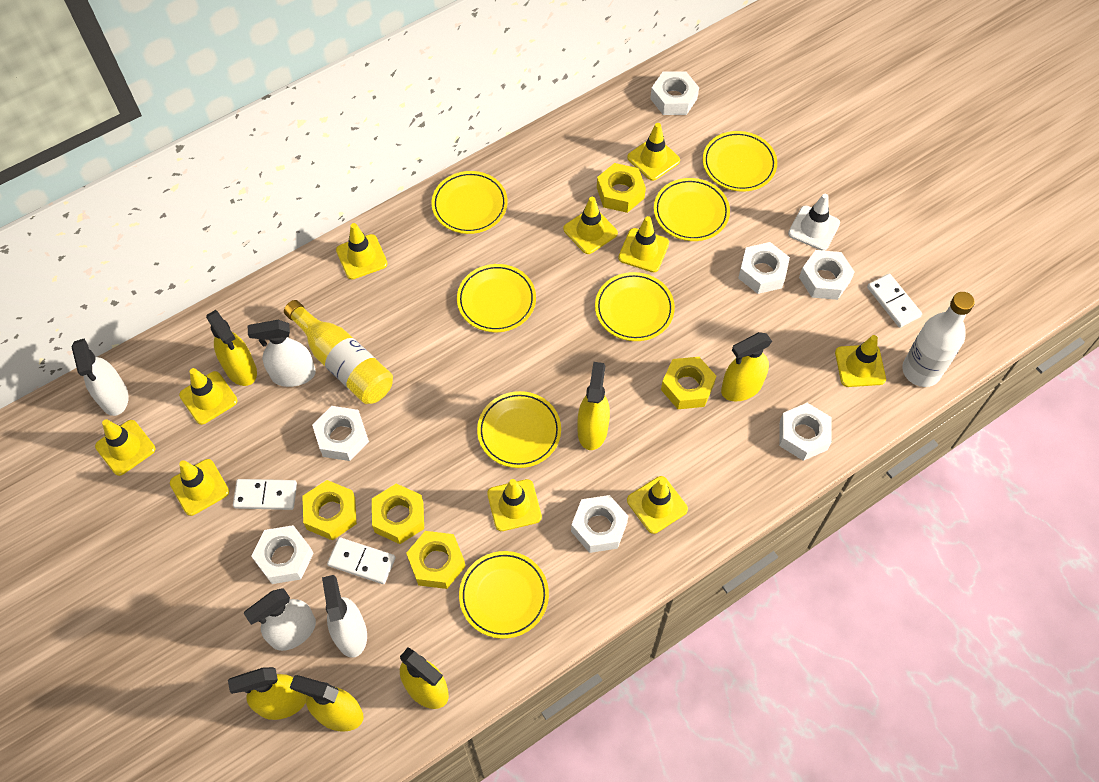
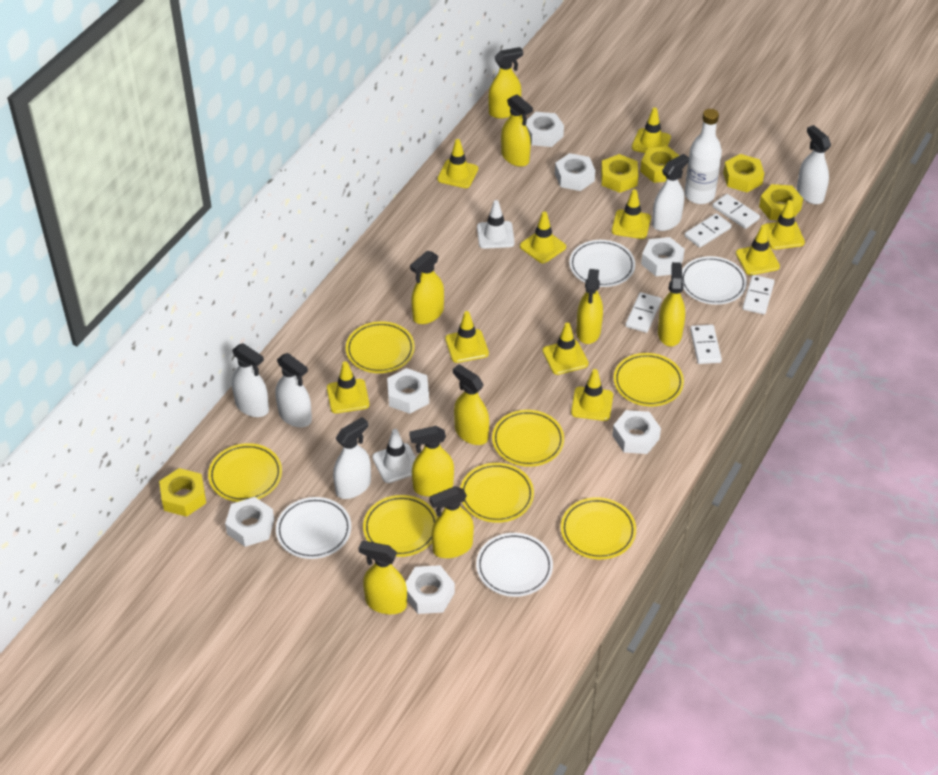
white domino: [233,479,297,510] [327,537,396,584] [867,273,922,328] = 3 -> [625,292,662,333] [685,213,732,248] [690,324,722,364] [712,194,760,229] [743,275,775,314] = 5
white plate: none = 0 -> [276,497,351,559] [476,533,553,597] [569,240,635,287] [682,256,747,305] = 4
white spray bottle: [71,339,129,416] [243,588,316,651] [248,320,316,387] [322,575,367,658] = 4 -> [232,343,269,417] [276,353,312,427] [333,417,371,499] [652,154,689,231] [797,125,831,204] = 5
white traffic cone: [788,194,840,251] = 1 -> [372,429,416,483] [477,200,515,249] = 2
yellow bottle: [284,300,393,404] = 1 -> none = 0
yellow spray bottle: [206,310,257,386] [228,667,307,720] [290,675,364,732] [400,648,449,709] [577,362,610,450] [721,332,772,401] = 6 -> [359,541,407,614] [409,426,454,497] [410,251,444,324] [429,486,474,558] [453,364,489,445] [488,47,523,119] [501,94,533,167] [576,269,603,344] [658,262,685,346] = 9

